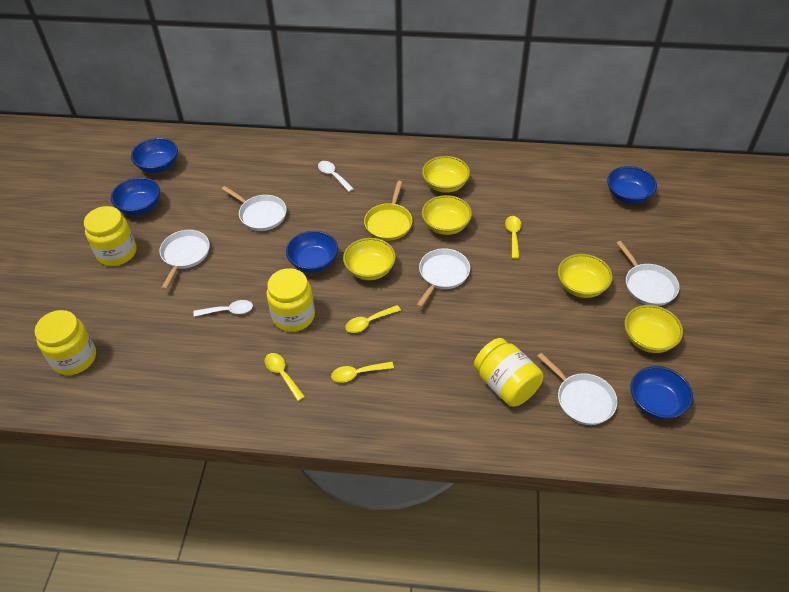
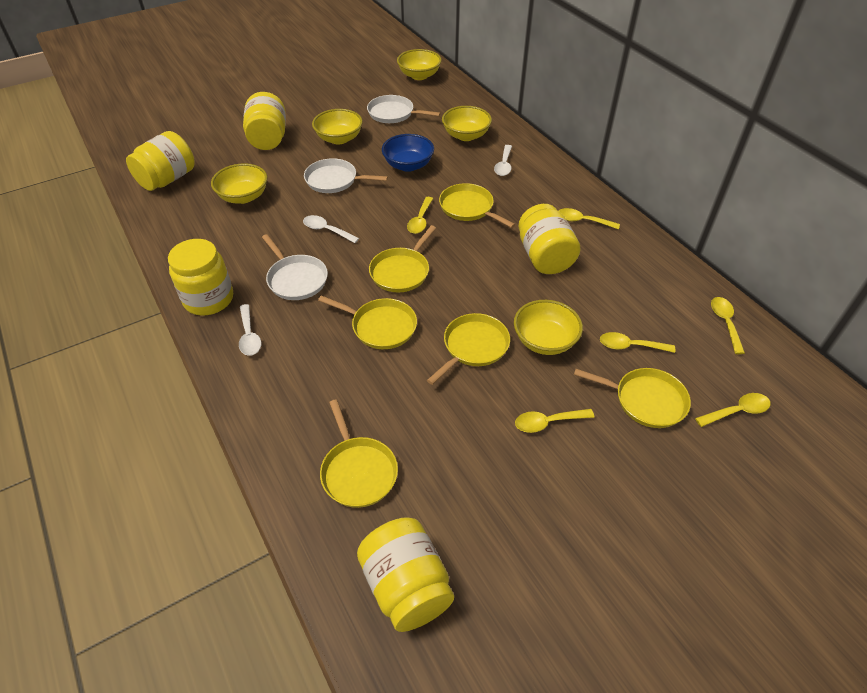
blue bowl: [111,177,160,215] [131,138,178,173] [286,231,338,273] [607,166,657,204] [631,366,693,420] = 5 -> [382,134,434,172] = 1
white pan: [159,230,210,290] [222,186,287,231] [416,248,470,308] [537,353,618,425] [617,241,679,306] = 5 -> [262,234,328,300] [304,158,388,193] [367,95,440,123] = 3
white spoon: [193,300,253,317] [318,161,354,192] = 2 -> [239,304,261,356] [303,215,359,243] [494,145,512,176] = 3
yellow jar: [34,310,96,375] [84,206,136,266] [267,268,315,332] [474,338,543,407] = 4 -> [126,131,195,191] [168,239,233,316] [243,92,286,150] [357,517,454,632] [518,204,580,274] = 5
yellow pan: [364,181,413,241] = 1 -> [318,296,417,349] [320,400,398,508] [369,225,436,292] [427,313,510,385] [439,183,515,228] [574,368,691,428] = 6
yellow spoon: [265,353,305,401] [331,362,394,383] [345,305,401,333] [505,216,522,259] = 4 -> [407,197,433,234] [515,409,595,433] [559,208,620,230] [600,332,675,353] [695,393,771,427] [711,297,745,354] = 6

